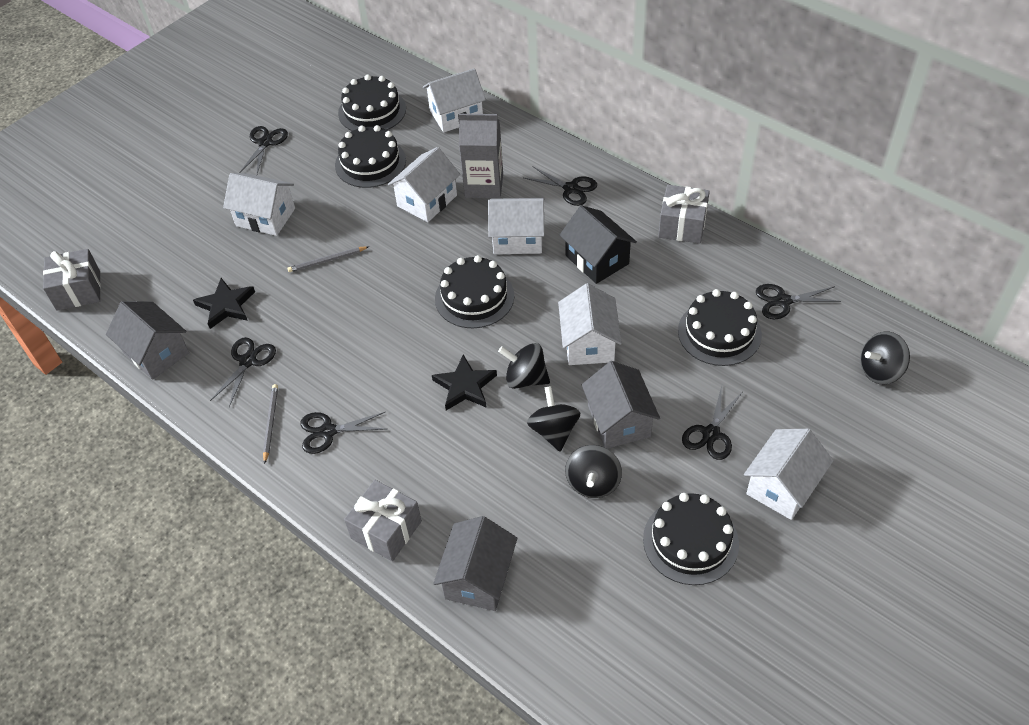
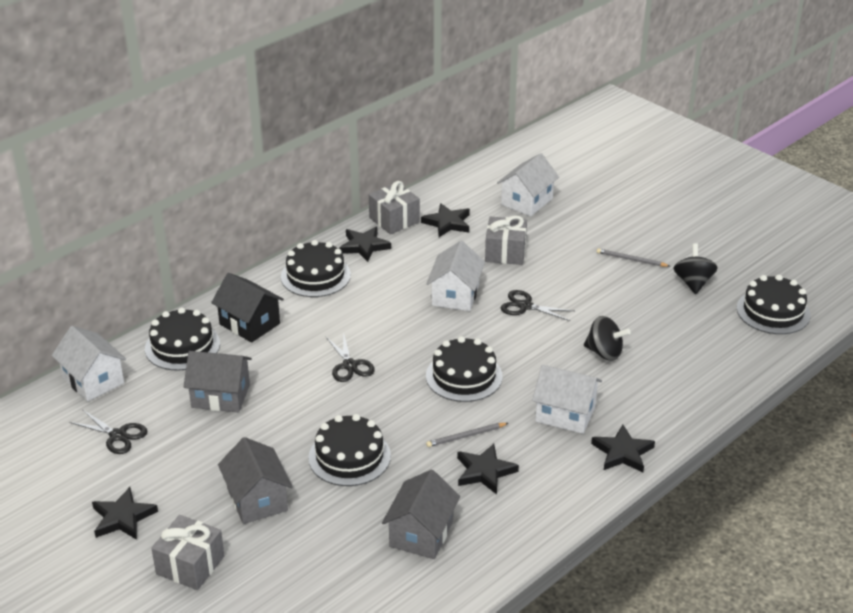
black scissors: [210,337,276,407] [239,126,288,174] [301,412,386,454] [524,166,597,206] [682,386,742,460] [756,284,841,319] = 6 -> [69,409,147,454] [326,332,375,382] [501,290,574,321] = 3
black spinning top: [498,343,550,389] [527,386,580,451] [565,445,622,498] [860,332,910,384] = 4 -> [584,316,631,361] [673,243,718,294] = 2
black star: [193,278,255,329] [432,354,497,411] = 2 -> [92,487,158,540] [339,227,391,262] [421,203,470,237] [457,444,519,494] [591,425,655,473] = 5
grey carton: [459,114,503,198] = 1 -> none = 0
white house: [223,173,295,236] [388,147,460,222] [423,68,486,132] [488,198,544,254] [558,283,622,365] [744,429,833,520] = 6 -> [52,326,126,402] [426,241,485,311] [497,153,559,216] [532,365,602,434] = 4

